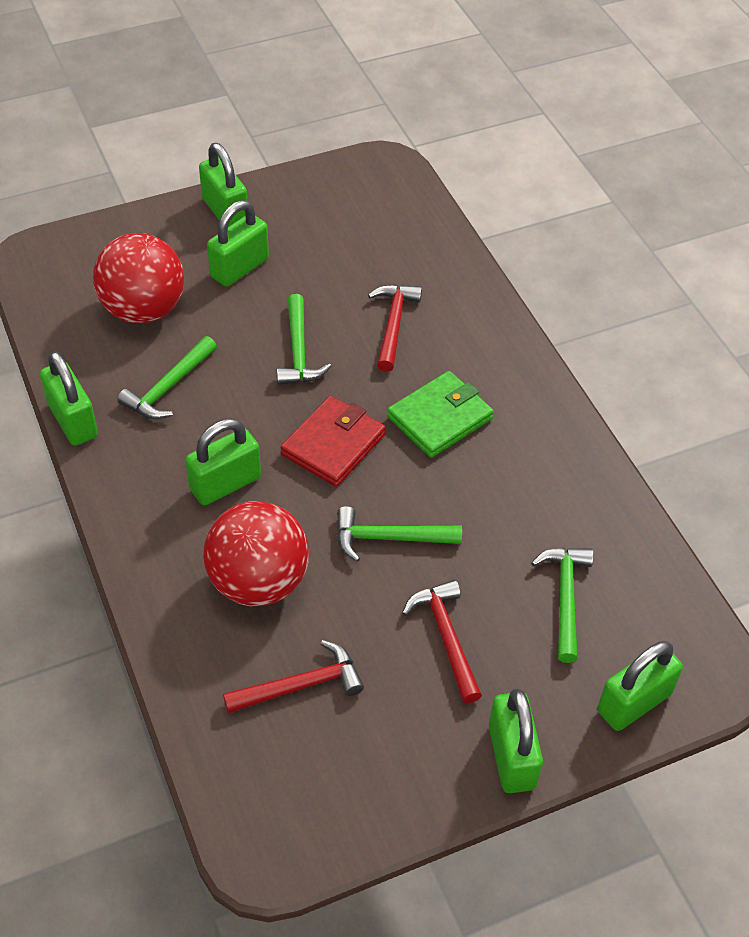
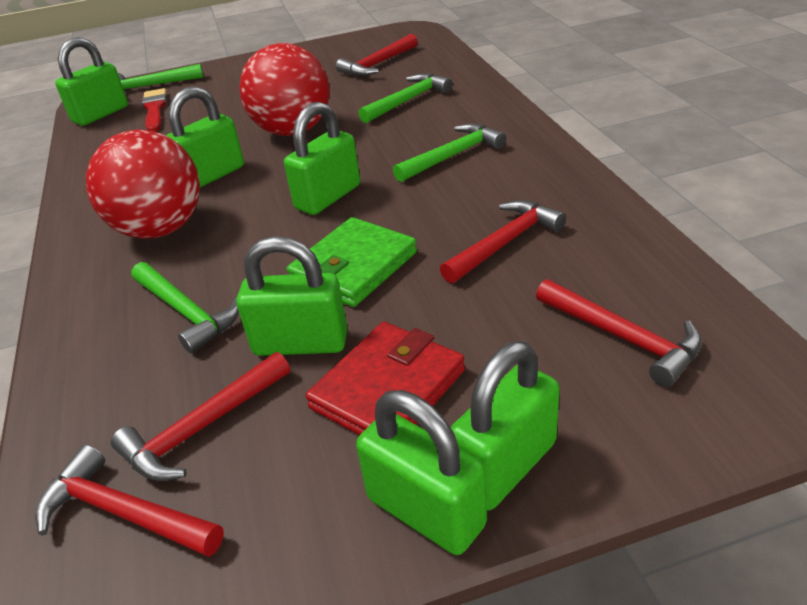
red brush: none = 0 -> [142,88,167,132] = 1
red hammer: [223,640,364,713] [368,284,422,372] [402,580,482,703] = 3 -> [35,445,224,557] [111,352,290,481] [336,34,418,76] [440,200,566,283] [536,279,702,387] = 5

